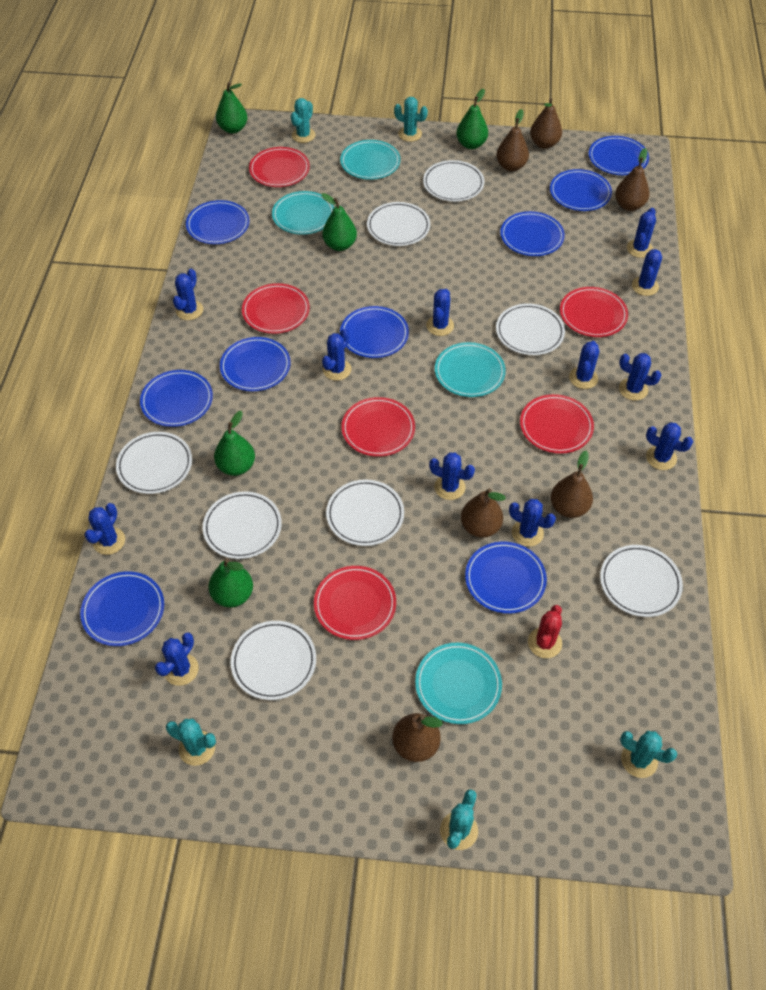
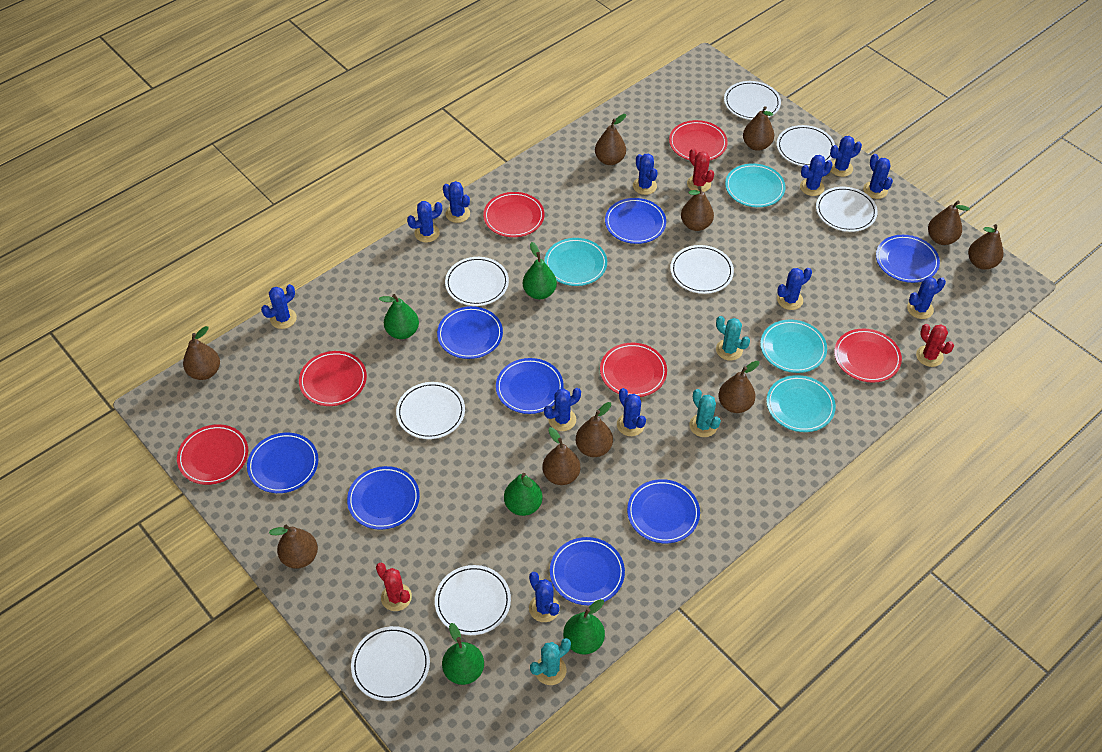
blue plate: [80,571,164,646] [140,370,213,427] [186,200,250,244] [220,337,290,391] [340,306,409,358] [465,541,547,614] [500,211,565,256] [550,169,612,211] [589,136,649,175] = 9 -> [247,433,318,493] [347,466,420,530] [437,306,503,359] [496,358,564,414] [550,537,625,605] [605,198,666,244] [627,479,700,543] [876,235,940,283] = 8
brown pear: [392,713,443,762] [461,488,506,538] [496,109,529,171] [530,98,562,149] [551,451,593,518] [615,148,649,211] = 6 -> [183,326,220,380] [269,525,318,569] [542,427,580,485] [576,402,613,457] [595,114,626,165] [681,186,714,231] [719,361,760,413] [743,106,774,151] [928,201,970,245] [968,224,1003,270] = 10
red cactus: [528,605,562,658] = 1 -> [376,563,412,611] [687,148,714,192] [916,324,954,367] = 3
turquoise cactus: [166,719,216,766] [291,98,316,143] [394,97,428,142] [440,789,478,850] [620,731,677,778] = 5 -> [530,638,571,685] [689,389,721,437] [716,316,750,361] = 3

